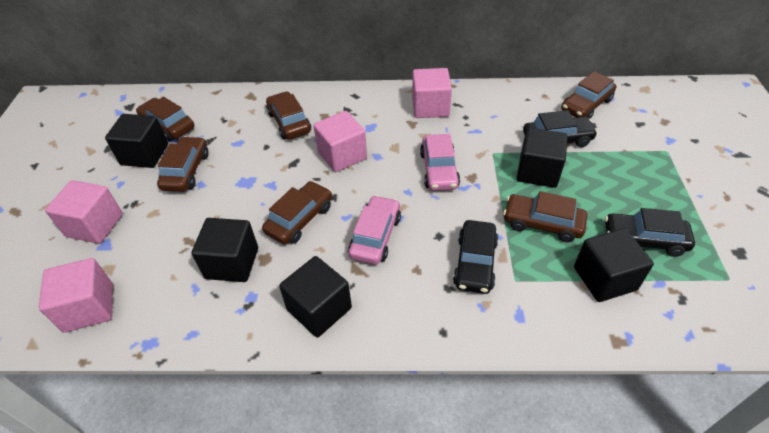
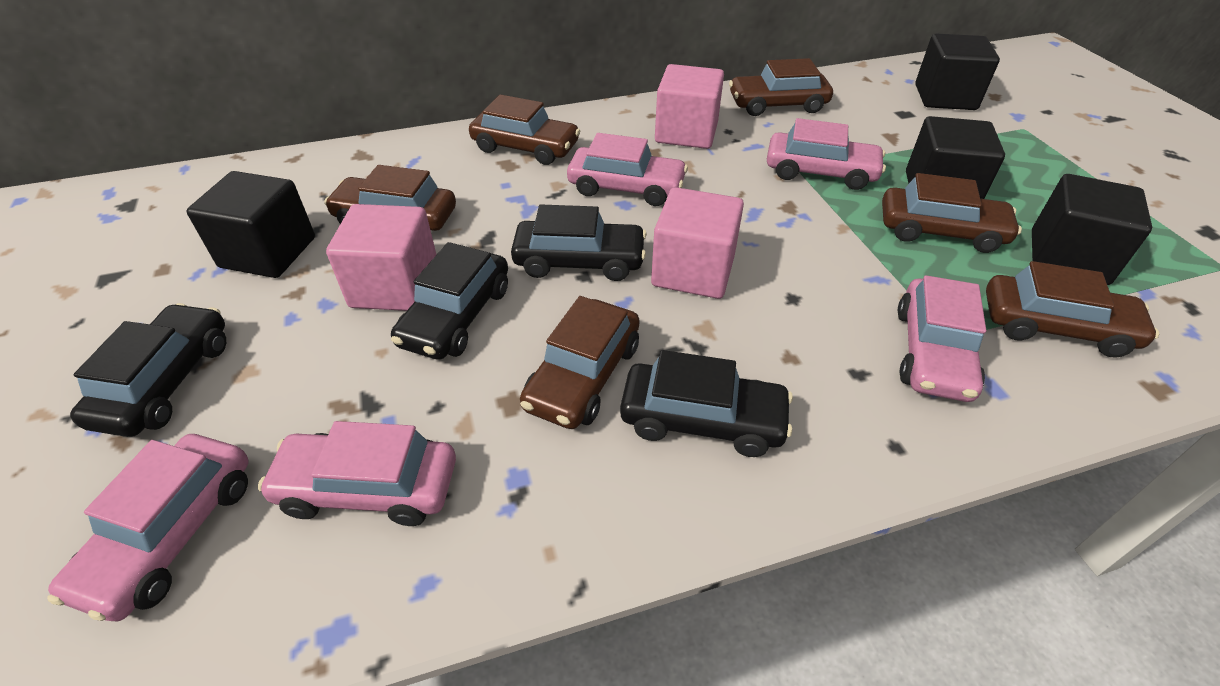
black car: [453,220,498,294] [523,110,598,147] [605,208,695,257] = 3 -> [70,303,226,437] [391,242,508,360] [511,204,647,281] [620,350,793,457] = 4
black cube: [105,114,168,168] [192,218,258,282] [279,256,352,337] [517,128,568,188] [574,228,654,302] = 5 -> [186,171,315,278] [906,116,1005,199] [915,34,1000,110] [1032,174,1152,285] = 4
pink car: [348,195,401,265] [420,134,460,191] = 2 -> [47,434,249,621] [258,421,456,526] [567,133,688,206] [767,118,886,190] [898,275,986,402] = 5
pink cube: [39,258,113,333] [45,180,123,244] [314,111,367,172] [412,68,452,118] = 4 -> [326,204,437,311] [651,187,744,299] [655,64,724,149] = 3

